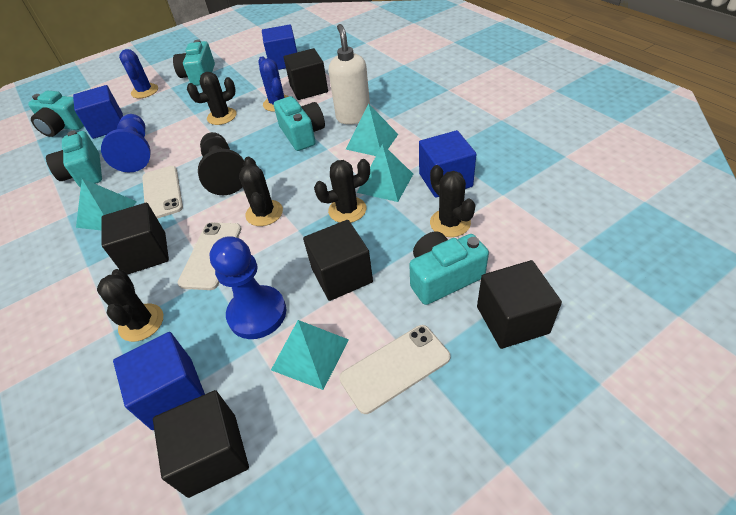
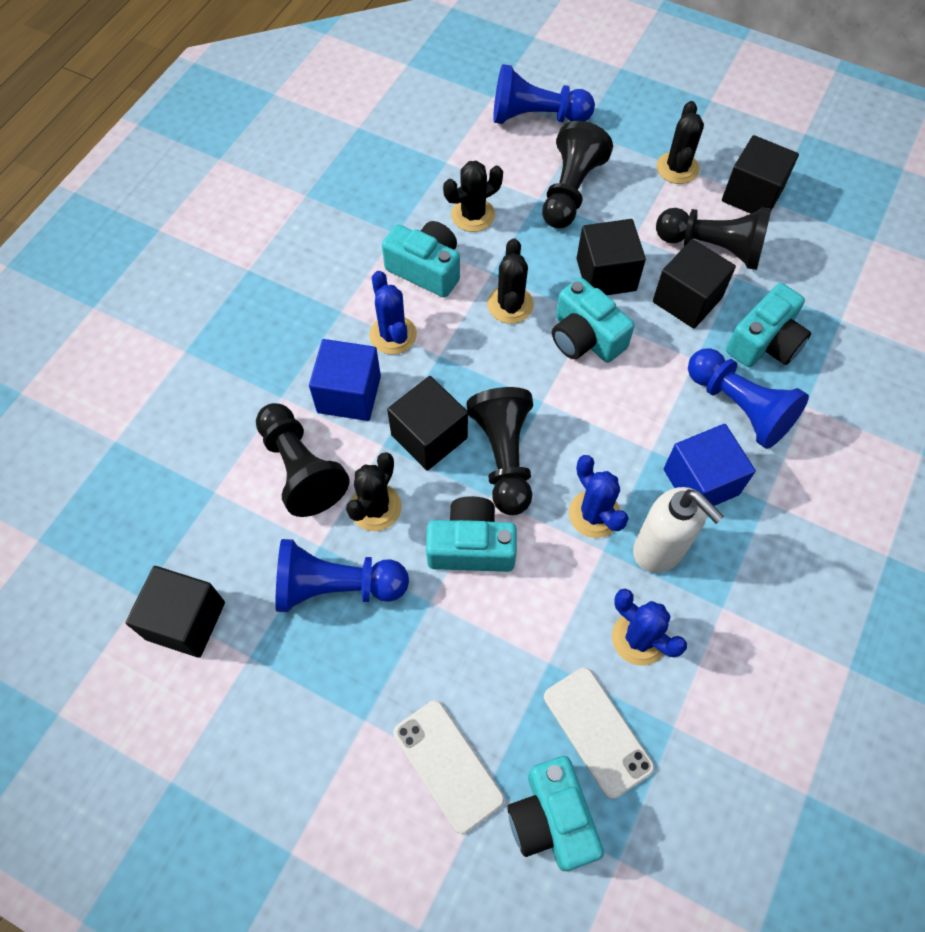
black cactus: [97,269,163,342] [187,72,237,125] [239,157,283,226] [314,159,370,223] [430,165,475,237] = 5 -> [346,452,402,531] [443,161,503,232] [487,239,534,324] [657,101,704,184] = 4
black pawn: [198,132,244,195] = 1 -> [256,403,349,517] [467,387,533,515] [542,121,613,229] [656,207,771,270] = 4
blue cactus: [119,49,158,98] [258,56,289,112] = 2 -> [369,271,417,354] [569,455,629,538] [612,589,687,666] = 3
blue cube: [73,85,123,139] [113,332,205,430] [262,24,297,70] [419,130,476,198] = 4 -> [309,339,381,421] [664,424,756,506] = 2
blue pawn: [101,114,151,172] [210,236,286,339] = 2 -> [275,539,409,612] [493,64,595,124] [688,348,809,449] = 3
turquoise pyramid: [76,179,137,231] [271,320,349,390] [346,103,398,156] [357,144,413,202] = 4 -> none = 0
white phone: [142,166,183,219] [178,223,242,290] [339,325,451,414] = 3 -> [394,700,505,834] [544,667,655,799] = 2

